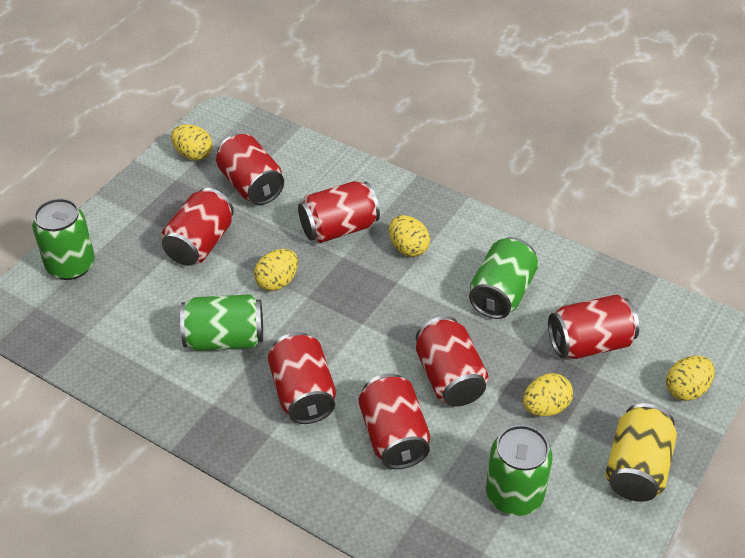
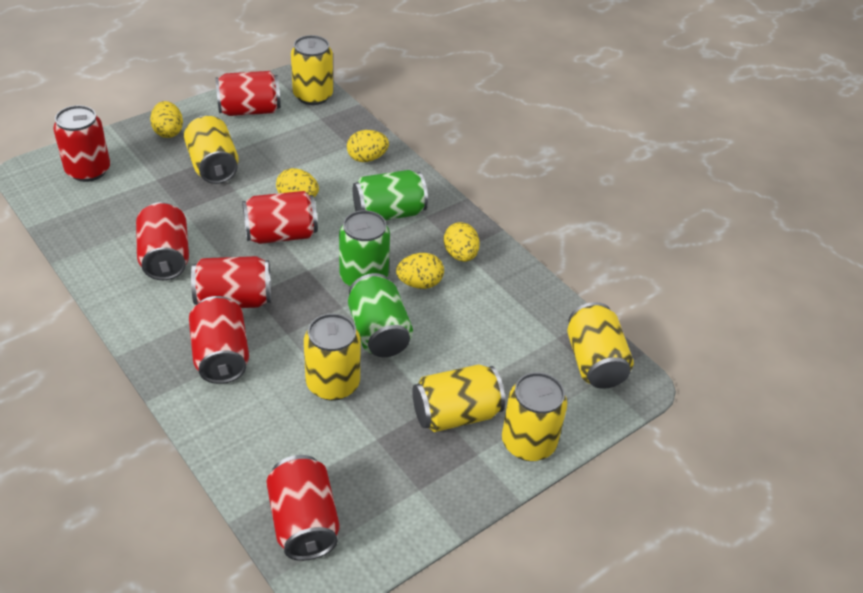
green can: [32,198,95,280] [180,294,263,351] [469,237,539,319] [486,425,553,516] = 4 -> [339,210,390,287] [348,273,413,357] [353,170,428,220] = 3
yellow can: [605,403,677,502] = 1 -> [184,116,239,184] [291,35,333,105] [304,313,361,401] [412,364,505,432] [502,372,567,461] [567,302,634,389] = 6

